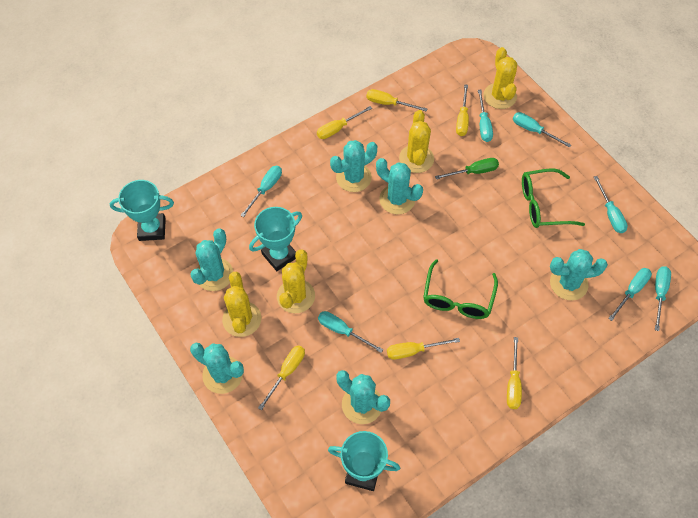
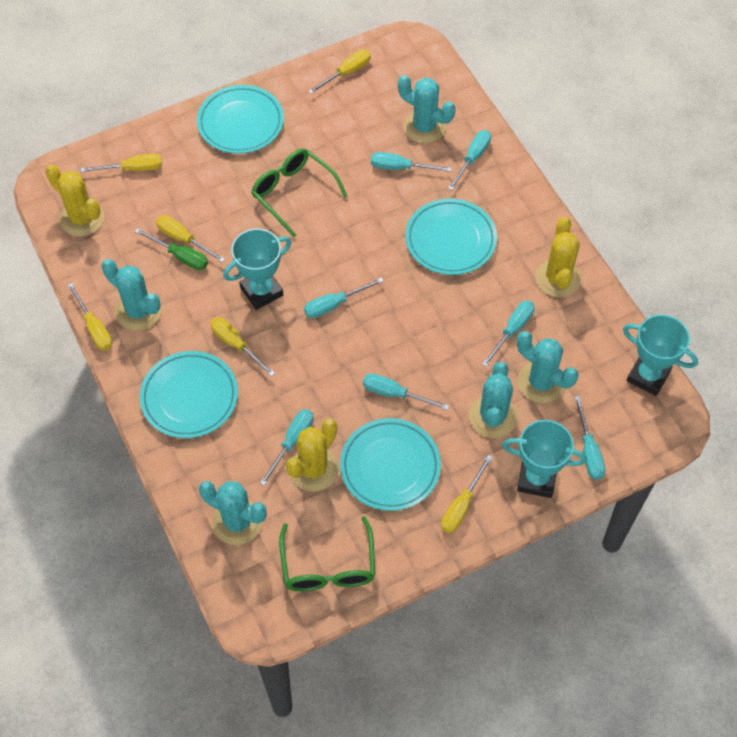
turquoise cactus: [190,228,233,291] [190,343,244,394] [330,140,377,192] [336,370,390,424] [376,158,423,214] [550,249,608,300] = 6 -> [102,259,162,331] [199,481,267,545] [398,75,456,144] [469,362,517,438] [517,331,578,403] = 5
turquoise plate: none = 0 -> [140,351,238,438] [197,85,284,154] [340,418,441,511] [405,199,497,275] = 4
yellow cactus: [222,272,261,337] [277,249,315,313] [399,110,434,173] [483,47,517,109] = 4 -> [45,164,104,237] [286,419,339,492] [535,217,581,297] = 3

